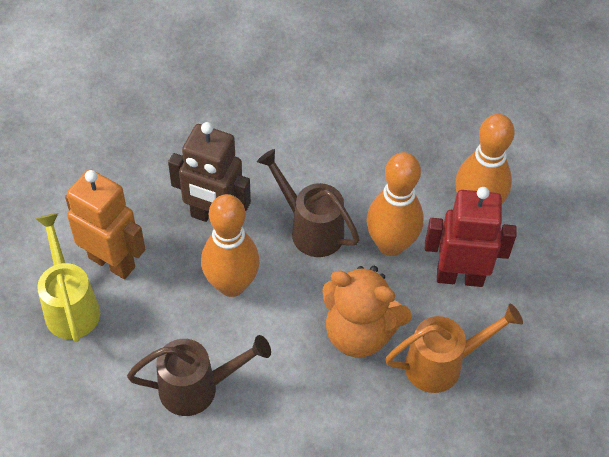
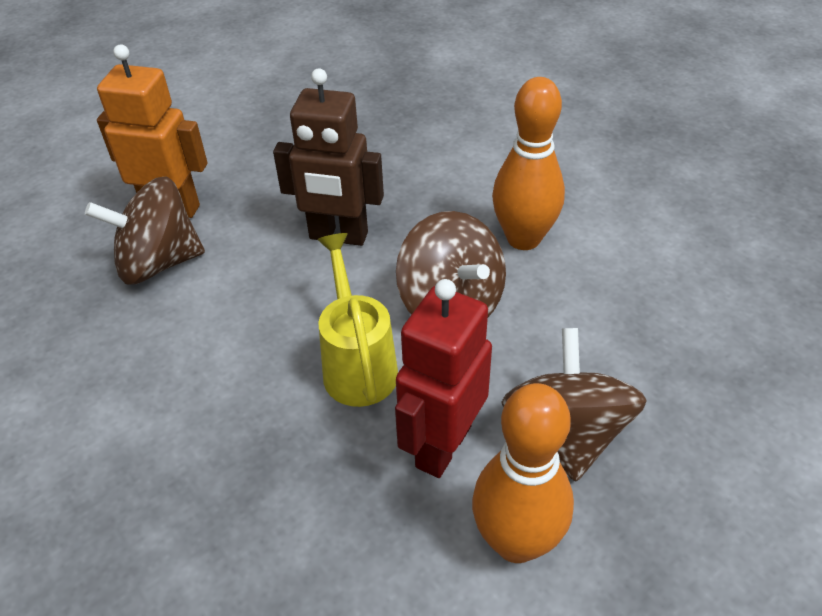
brown spinning top: none = 0 -> [85,177,205,285] [396,211,506,317] [502,328,647,482] = 3
brown watering can: [127,335,271,416] [257,149,360,257] = 2 -> none = 0
orange bowling pin: [201,194,260,297] [366,152,423,256] [455,114,515,204] = 3 -> [472,383,574,563] [492,77,565,250] = 2
orange teddy bear: [322,266,412,358] = 1 -> none = 0
orange watering can: [385,304,523,393] = 1 -> none = 0

